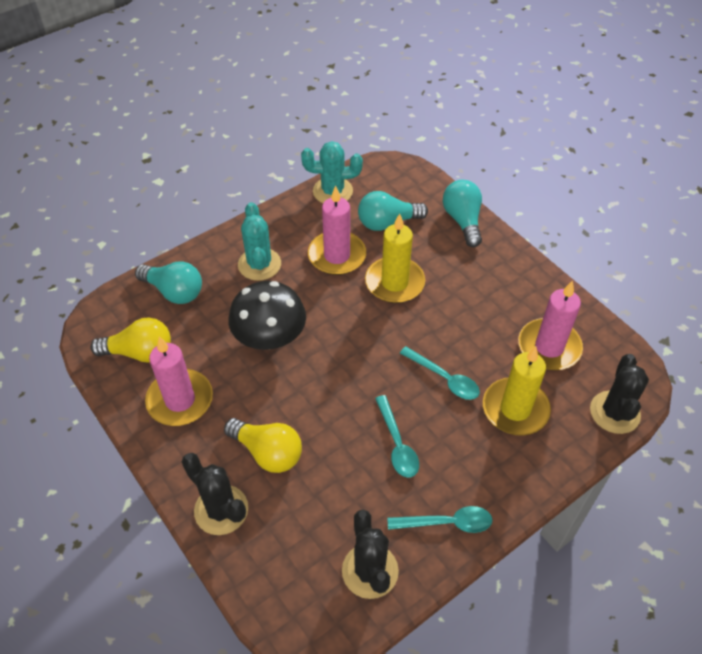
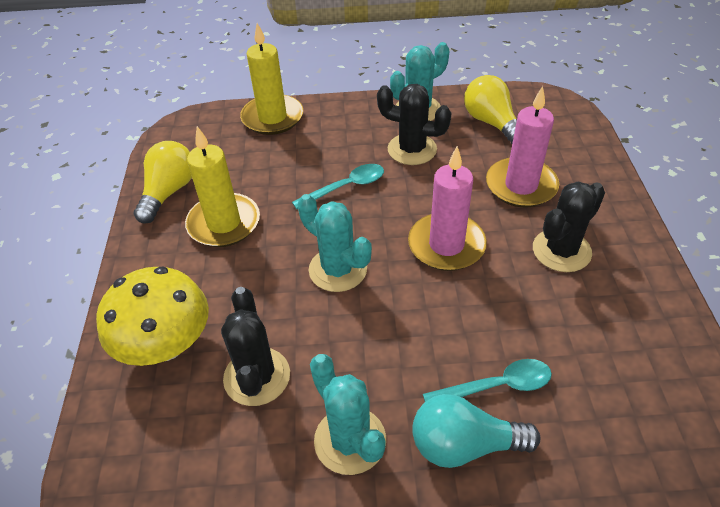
black mushroom: [228,281,306,350] = 1 -> none = 0
pink candle: [145,337,213,426] [308,186,366,275] [518,280,583,370] = 3 -> [408,146,487,271] [486,86,559,208] = 2
turquoise cactus: [238,202,281,281] [301,141,363,203] = 2 -> [298,194,372,292] [310,354,386,475] [390,42,449,121] = 3
turquoise light bulb: [135,261,202,304] [358,191,428,231] [443,180,482,247] = 3 -> [412,394,540,468] = 1
turquoise spoon: [375,395,419,478] [387,506,492,533] [400,346,480,400] = 3 -> [292,164,384,209] [423,359,552,402] = 2
yellow mushroom: none = 0 -> [96,267,209,366] = 1

